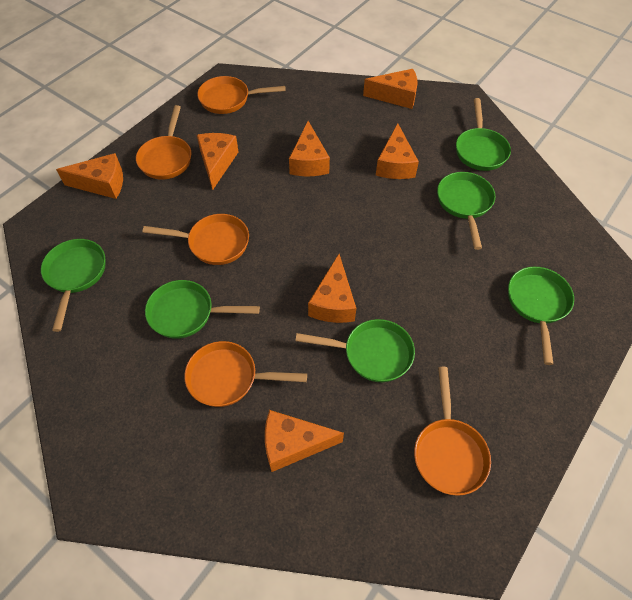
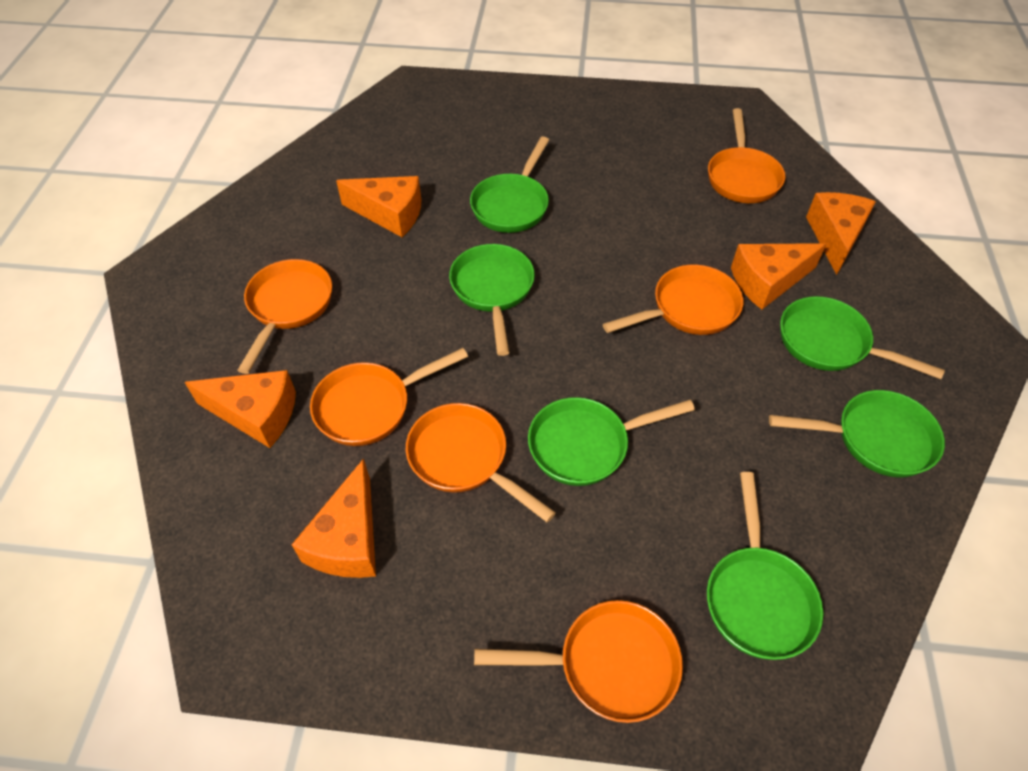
orange cheese: [56,153,123,199] [197,133,238,190] [265,410,344,472] [289,121,330,176] [308,254,356,323] [363,69,418,109] [376,123,419,179] = 7 -> [185,370,296,448] [292,458,376,578] [336,176,422,237] [731,243,826,309] [806,192,876,275] = 5
orange pan: [136,105,192,179] [143,214,249,265] [184,341,307,407] [197,76,286,114] [414,367,491,496] = 5 -> [237,259,332,374] [310,348,468,446] [406,403,556,523] [474,600,683,723] [603,265,743,335] [708,108,785,203] = 6

